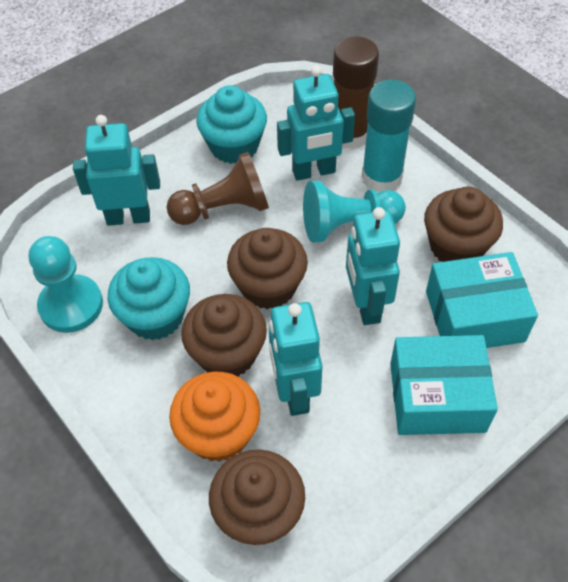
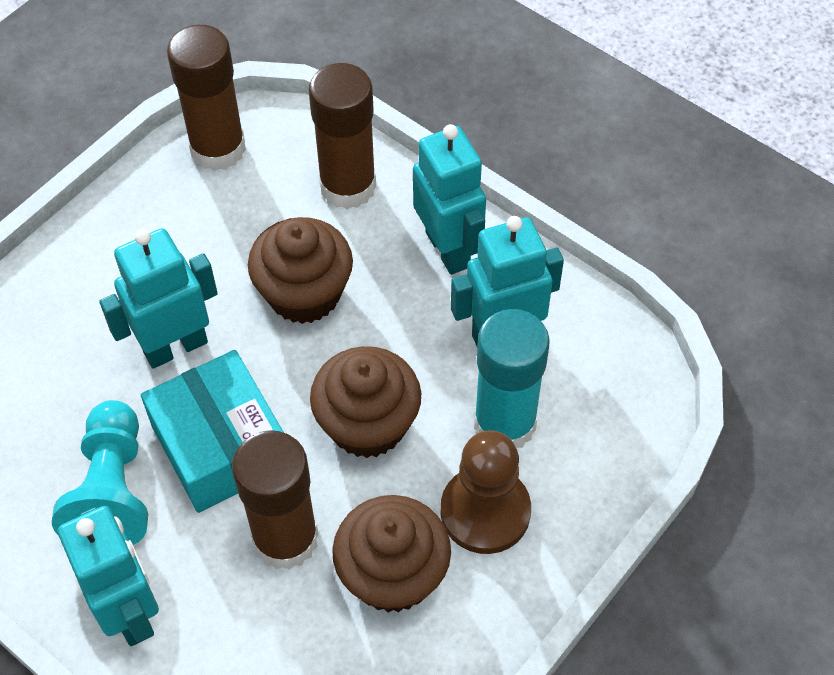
brown cupcake: [181,294,267,377] [209,449,305,545] [227,228,308,309] [424,186,503,262] = 4 -> [248,217,353,324] [310,346,421,458] [332,495,451,613] = 3
brown glue stick: [333,37,379,149] = 1 -> [167,25,246,171] [232,430,319,570] [309,63,376,209] = 3
orange cupcake: [169,372,260,462] = 1 -> none = 0
turquoise box: [390,335,498,435] [426,252,538,348] = 2 -> [141,350,284,513] = 1
turquoise cupcake: [108,257,190,340] [196,85,267,164] = 2 -> none = 0
turquoise pawn: [29,236,103,333] [303,181,406,242] = 2 -> [52,400,148,545] = 1

